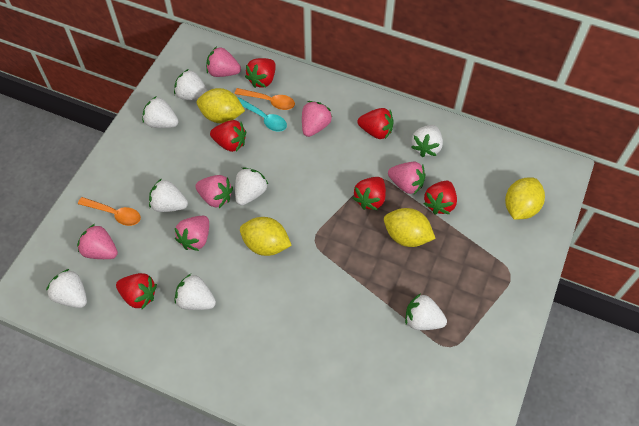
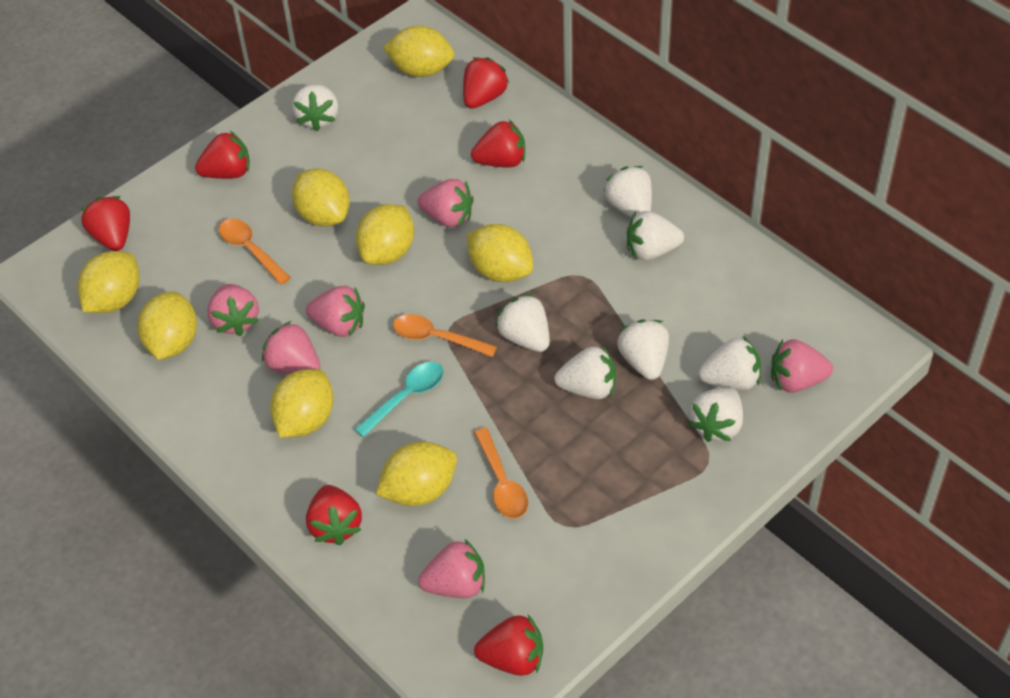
orange spoon: [78,197,141,226] [234,88,295,110] = 2 -> [219,218,291,285] [393,314,497,357] [474,428,528,519] = 3
yellow lemon: [197,88,245,123] [240,217,292,256] [384,208,436,247] [505,177,545,220] = 4 -> [78,251,139,313] [138,291,197,360] [270,369,334,438] [292,168,350,227] [356,204,414,265] [376,442,457,506] [383,26,454,77] [467,224,533,282] = 8

